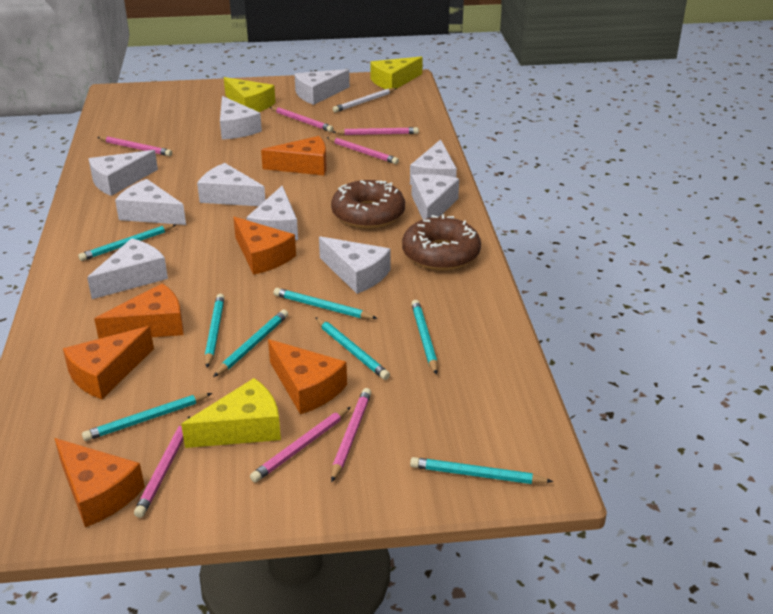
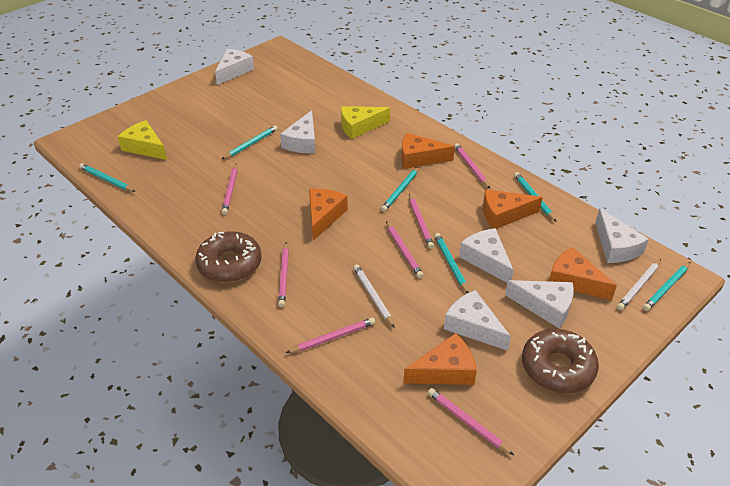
orange cheese: [54,438,145,527] [63,326,154,399] [94,283,184,339] [233,217,296,275] [261,136,327,176] [268,339,347,414] = 6 -> [309,189,348,241] [401,133,455,169] [403,333,477,385] [483,189,543,229] [549,247,617,300] = 5
turquoise pencil: [78,224,176,261] [82,393,212,441] [205,294,225,368] [213,309,288,377] [274,288,378,319] [315,317,390,380] [410,457,553,484] [411,300,438,375] = 8 -> [79,163,135,192] [221,125,278,160] [381,166,420,212] [434,233,469,293] [514,172,557,222] [643,262,690,311] = 6
white cheese: [87,238,168,299] [89,150,158,196] [115,179,186,225] [197,163,265,206] [220,96,262,140] [246,186,298,240] [294,69,350,105] [319,236,390,294] [410,139,457,185] [412,174,459,219] = 10 -> [215,49,254,85] [280,110,316,153] [444,290,511,351] [459,228,514,283] [505,280,574,328] [595,208,649,263] = 6
white pencil: [333,88,397,112] = 1 -> [353,264,395,328] [617,259,661,310] = 2
yellow cheese: [181,378,281,448] [224,77,276,112] [370,56,423,89] = 3 -> [118,120,167,160] [341,106,390,139] = 2

